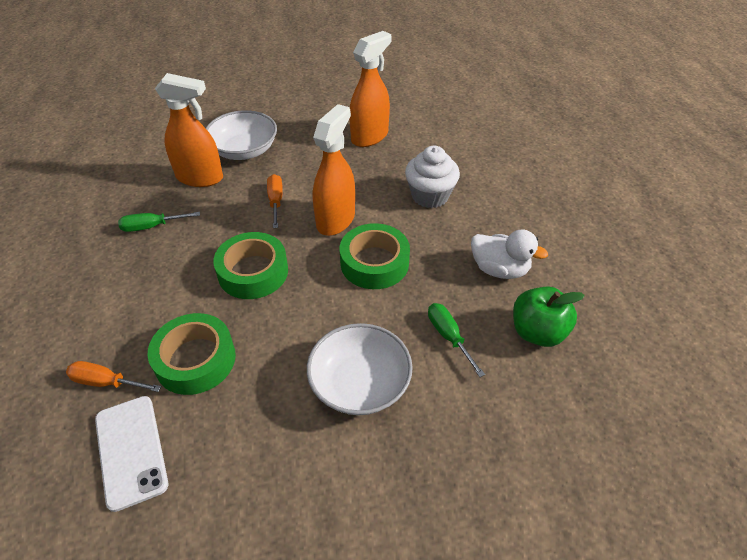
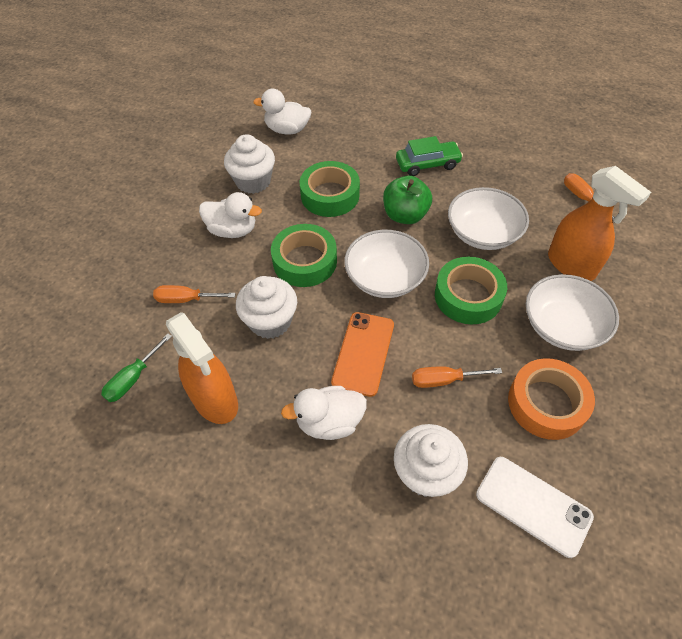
green car: none = 0 -> [396,136,463,176] = 1
green screwdriver: [118,212,200,232] [428,303,485,377] = 2 -> [101,334,172,402] = 1
orange phone: none = 0 -> [331,312,394,397] = 1
orange screwdriver: [66,361,161,392] [267,174,283,228] = 2 -> [153,285,236,303] [412,366,502,388] [564,173,615,220] = 3
orange spray bottle: [155,73,223,187] [313,104,355,236] [349,31,391,147] = 3 -> [166,312,238,424] [548,166,651,281] = 2
orange tape: none = 0 -> [508,358,595,440] = 1
white bowl: [206,110,277,160] [307,323,413,415] = 2 -> [344,230,429,298] [448,187,529,250] [526,274,619,351] = 3
white cupcake: [405,145,460,208] = 1 -> [224,134,275,194] [236,276,297,339] [394,424,468,497] = 3
white duck: [471,230,548,279] = 1 -> [199,192,262,238] [253,89,311,134] [281,386,367,440] = 3

